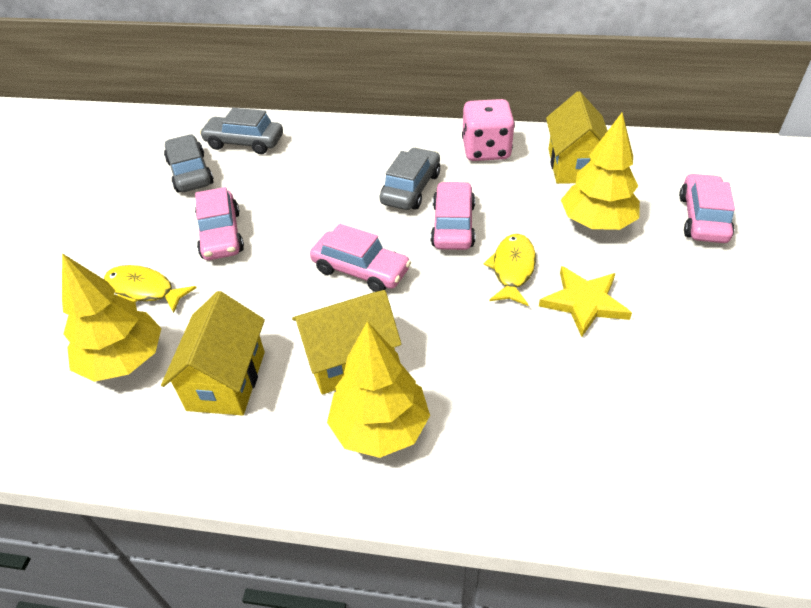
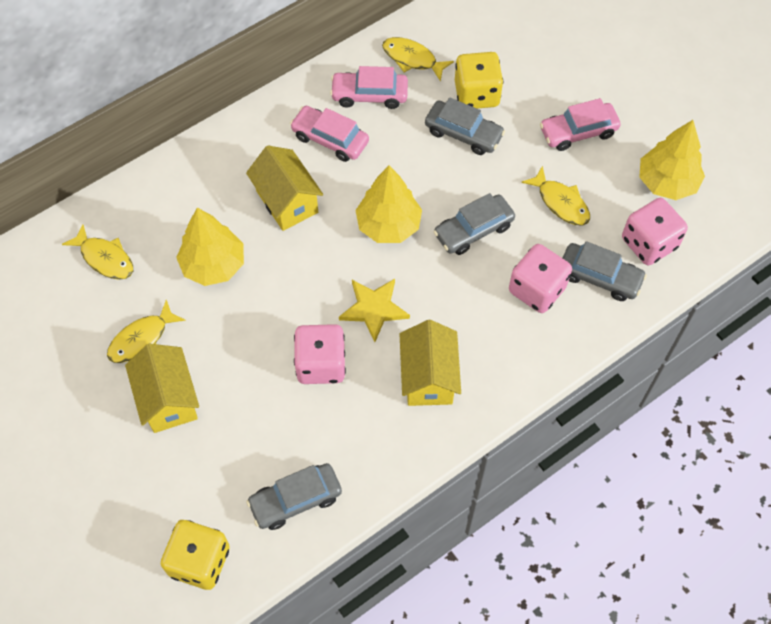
grey car: [164,135,214,192] [199,108,283,154] [379,147,440,210] = 3 -> [246,463,342,530] [425,97,505,155] [433,193,515,255] [563,241,647,301] = 4
pink car: [195,187,244,260] [310,224,411,292] [430,181,475,250] [679,173,735,243] = 4 -> [290,106,369,162] [330,66,408,109] [540,98,621,151] = 3
pink dice: [462,99,515,161] = 1 -> [294,324,346,384] [509,244,572,313] [622,198,688,265] = 3
yellow dice: none = 0 -> [161,520,230,590] [455,52,503,109] = 2
yellow fish: [104,265,196,313] [484,234,536,306] = 2 -> [62,224,133,280] [107,300,186,363] [382,37,454,82] [521,166,590,225] = 4

